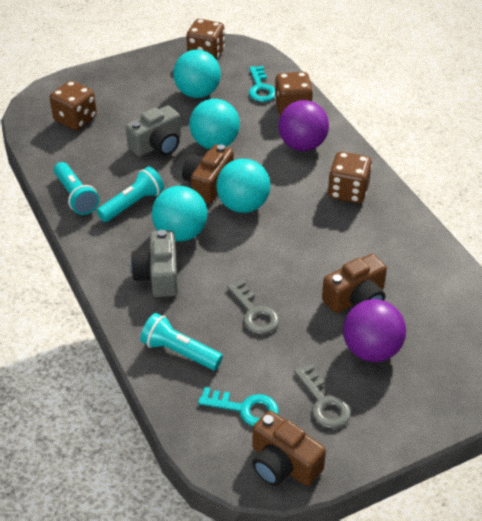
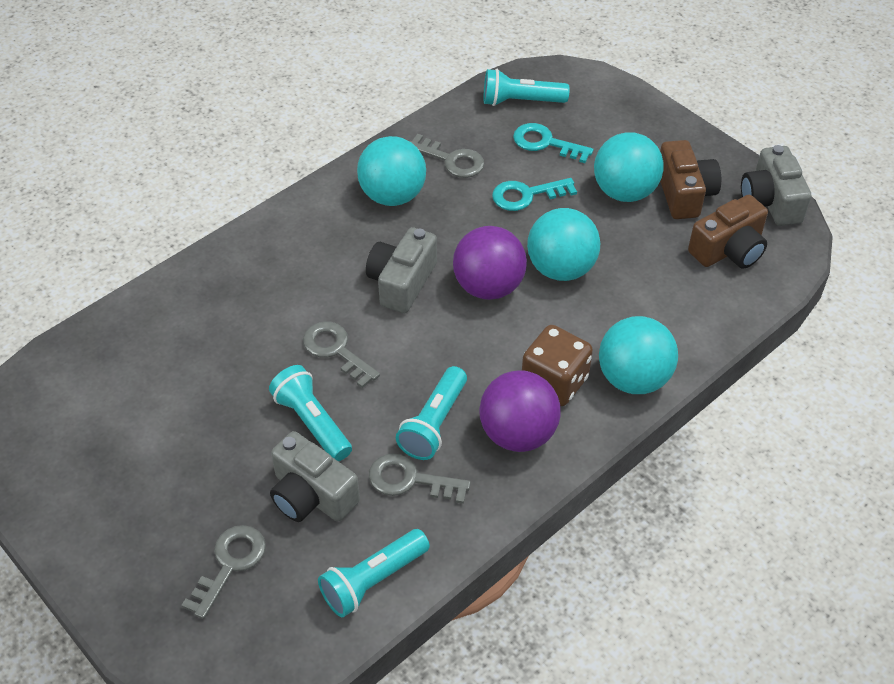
brown camera: [182,144,234,204] [252,410,326,486] [322,254,387,313] = 3 -> [660,140,721,219] [688,195,768,269] = 2
brown dice: [50,81,97,130] [186,19,225,60] [274,72,313,115] [328,152,372,203] = 4 -> [522,325,593,406] = 1
grey camera: [126,106,181,157] [131,230,178,297] = 2 -> [270,431,360,522] [366,227,437,313] [741,145,812,226] = 3
grey key: [227,280,279,334] [294,364,351,428] = 2 -> [181,525,266,619] [303,321,380,388] [369,453,471,504] [409,134,484,178] = 4
turquoise flashlight: [54,162,99,215] [97,167,164,222] [140,313,223,370] = 3 -> [269,365,352,461] [318,529,430,617] [396,366,467,460] [484,69,570,106] = 4

